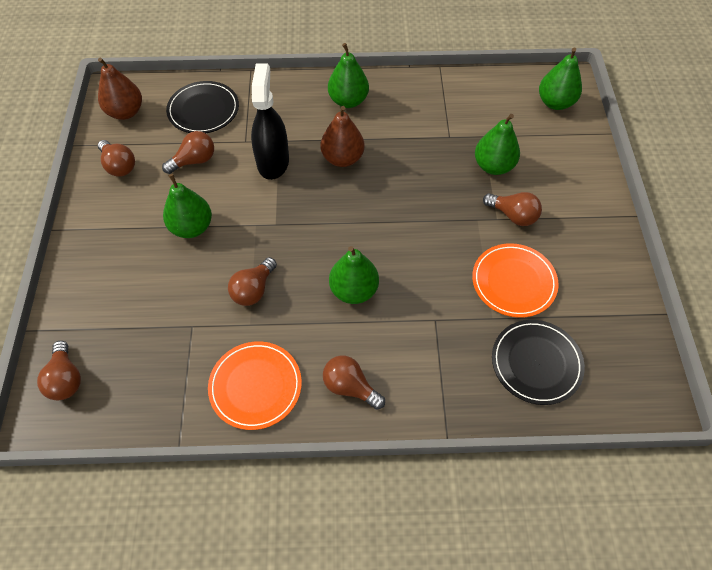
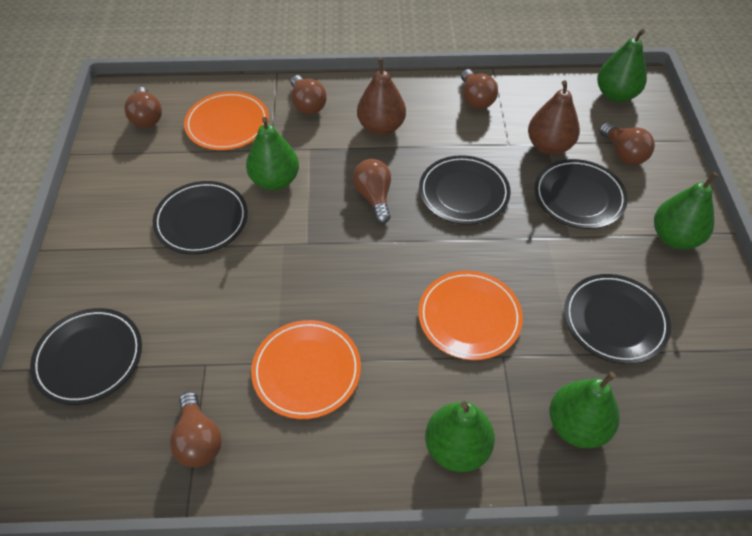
black plate: [166,81,239,133] [492,320,585,405] = 2 -> [30,308,142,405] [153,181,248,254] [419,155,511,225] [535,159,628,229] [564,274,671,364] = 5
black spray bottle: [251,63,289,180] = 1 -> none = 0
orange plate: [208,341,302,430] [472,243,559,318] = 2 -> [184,91,269,150] [251,320,361,419] [418,271,523,360] = 3

